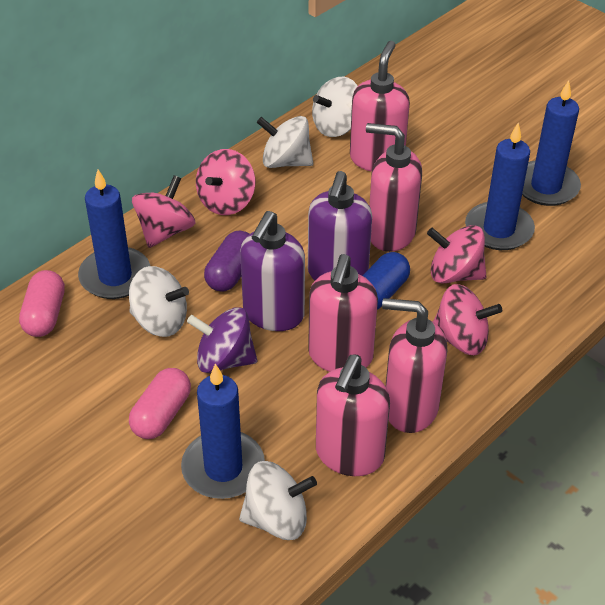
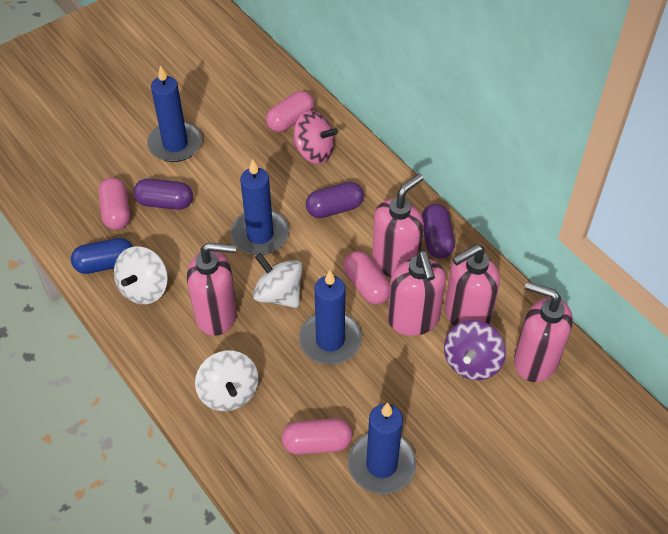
pink capsule: [19,270,65,337] [129,368,191,439] = 2 -> [98,177,130,230] [266,91,314,132] [282,418,352,455] [343,251,390,304] = 4
pink spinning top: [132,175,196,248] [196,149,255,215] [427,225,487,283] [433,284,502,355] = 4 -> [292,111,338,164] = 1
purple capsule: [204,230,249,292] = 1 -> [133,179,193,210] [306,182,364,218] [422,204,455,259] = 3
purple soap dispenser: [240,211,305,331] [308,171,372,281] = 2 -> none = 0
white spinning top: [129,266,189,337] [239,461,317,540] [257,116,313,168] [312,77,358,137] = 4 -> [114,246,168,304] [195,351,259,411] [253,253,302,308] = 3

